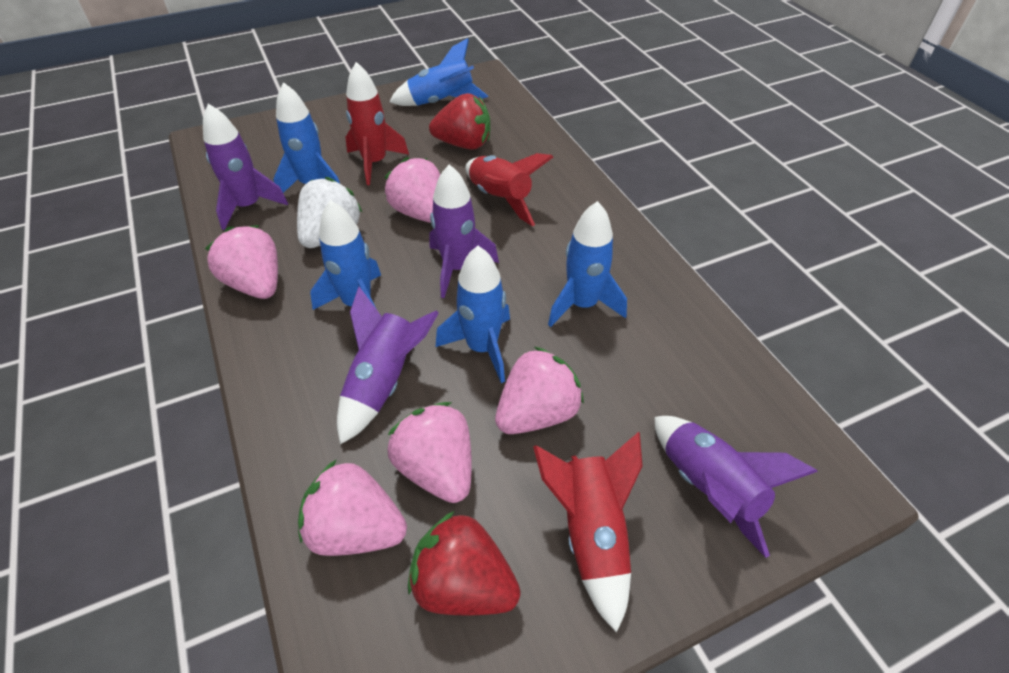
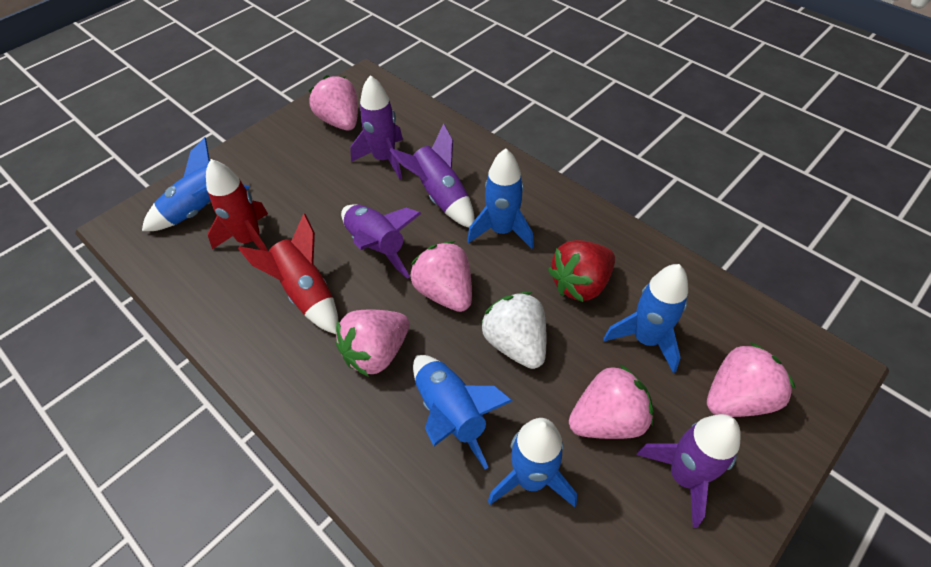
red rocket: [345,62,409,185] [465,153,553,226] [533,432,643,632] = 3 -> [206,159,268,251] [238,214,338,334] = 2
red strawberry: [408,511,521,616] [429,93,490,150] = 2 -> [548,240,615,302] = 1

